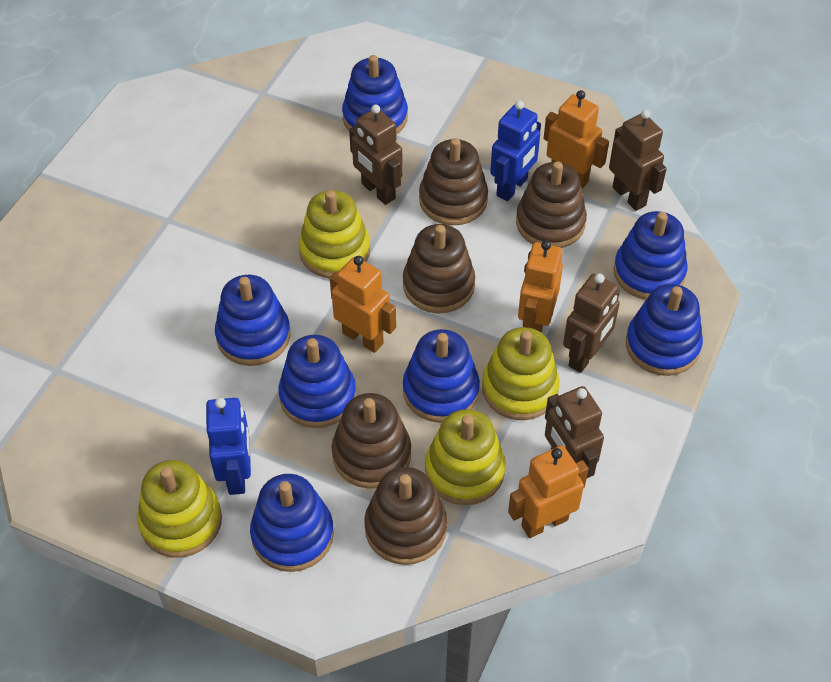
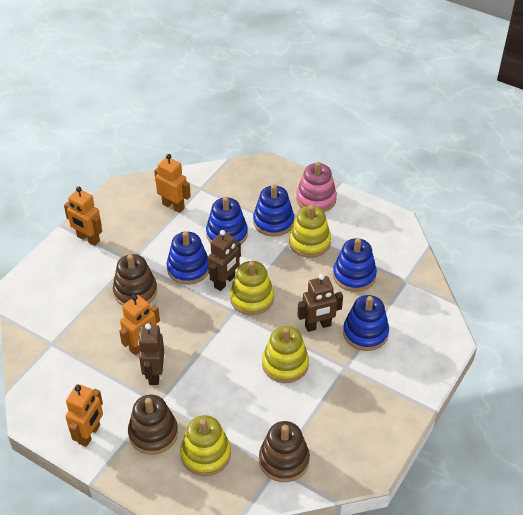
blue robot: [206,398,251,495] [490,101,541,201] = 2 -> none = 0
blue stacking toy: [215,275,290,366] [250,474,334,572] [278,335,356,428] [342,55,408,135] [403,329,480,423] [614,211,687,300] [626,284,703,376] = 7 -> [167,231,209,285] [206,197,248,244] [253,184,294,237] [333,238,377,292] [343,295,389,351] = 5
brown robot: [349,105,403,205] [545,386,604,478] [563,273,620,373] [609,110,667,211] = 4 -> [138,323,164,385] [208,230,241,291] [298,274,343,332] = 3
brown stacking toy: [332,393,411,489] [364,467,447,565] [403,224,475,314] [419,138,488,225] [516,161,587,248] = 5 -> [113,254,157,306] [128,395,178,455] [259,421,310,482] = 3
pink stacking toy: none = 0 -> [296,162,337,212] = 1

